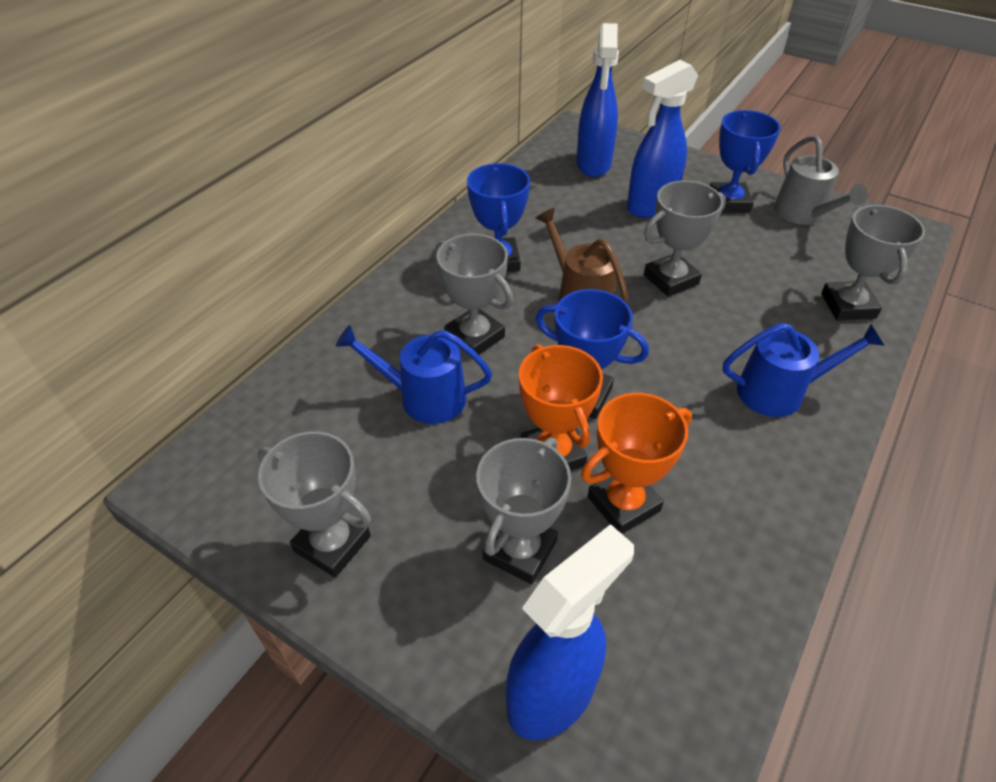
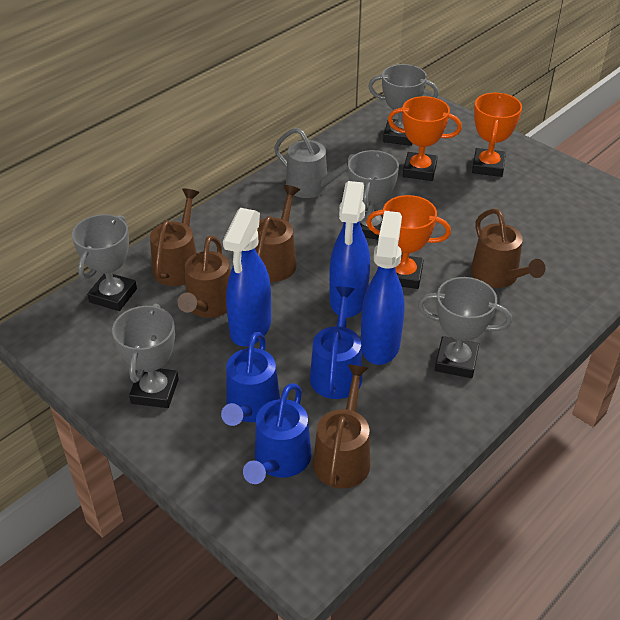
blue trophy: [467,163,530,272] [535,289,649,419] [710,110,781,213] = 3 -> none = 0
blue watering can: [336,325,492,424] [723,323,885,417] = 2 -> [221,332,280,426] [243,383,311,484] [310,287,362,399] = 3
brown watering can: [536,208,628,303] = 1 -> [150,188,199,286] [178,235,231,318] [255,185,300,282] [313,364,370,489] [471,208,545,288] = 5
orange trophy: [519,344,603,471] [581,393,692,534] = 2 -> [366,195,451,289] [388,96,462,181] [472,93,522,177] = 3

